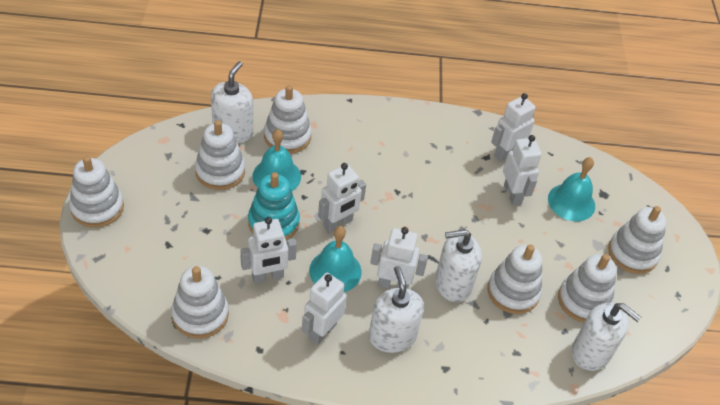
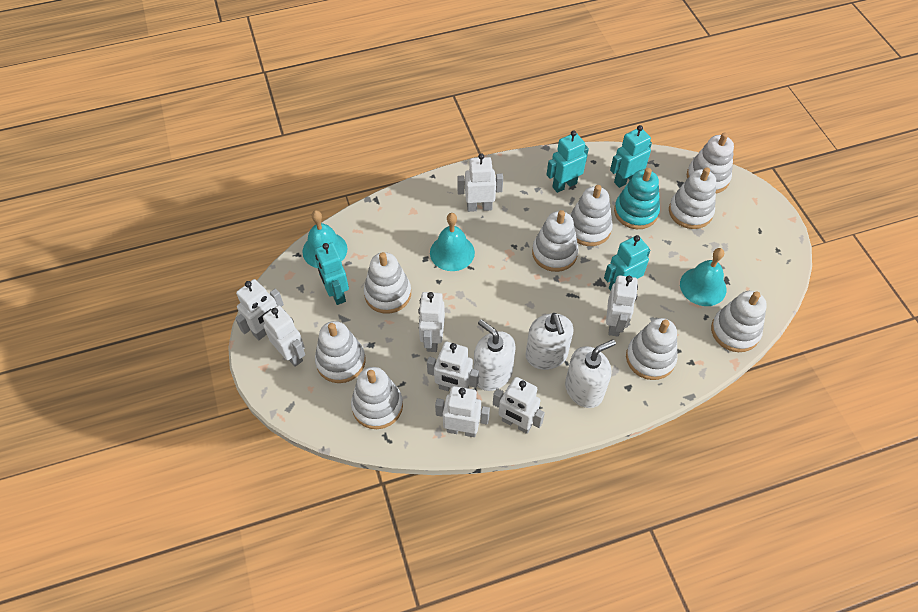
turquoise robot: none = 0 -> [315,243,349,305] [547,130,589,193] [604,235,650,291] [610,125,652,188] = 4
white robot: [241,217,297,284] [302,273,347,345] [318,163,366,232] [370,227,428,289] [491,93,536,162] [503,135,542,206] = 6 -> [235,279,284,340] [263,305,305,367] [418,292,445,352] [427,342,479,391] [435,386,490,437] [457,153,503,212] [493,377,545,434] [606,275,638,337] = 8
white soap dispenser: [211,61,253,143] [369,266,424,353] [435,229,482,302] [572,303,641,371] = 4 -> [473,319,516,391] [525,313,574,370] [565,339,616,408] = 3
white stacking toy: [69,156,124,228] [171,266,229,339] [195,120,245,190] [264,85,312,154] [488,244,542,314] [558,254,617,323] [608,206,667,274] = 7 -> [315,321,366,383] [351,367,403,429] [364,252,411,314] [532,210,579,272] [570,185,613,246] [626,318,678,380] [669,167,716,229] [687,132,734,193] [711,291,767,352] = 9

